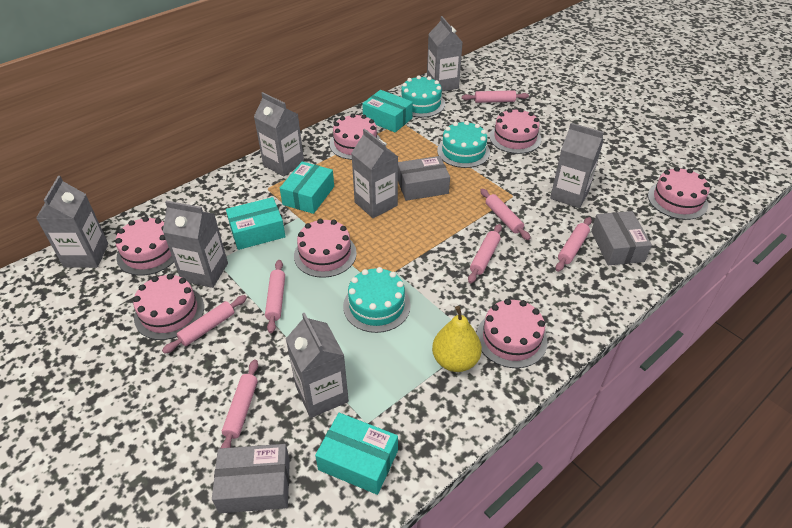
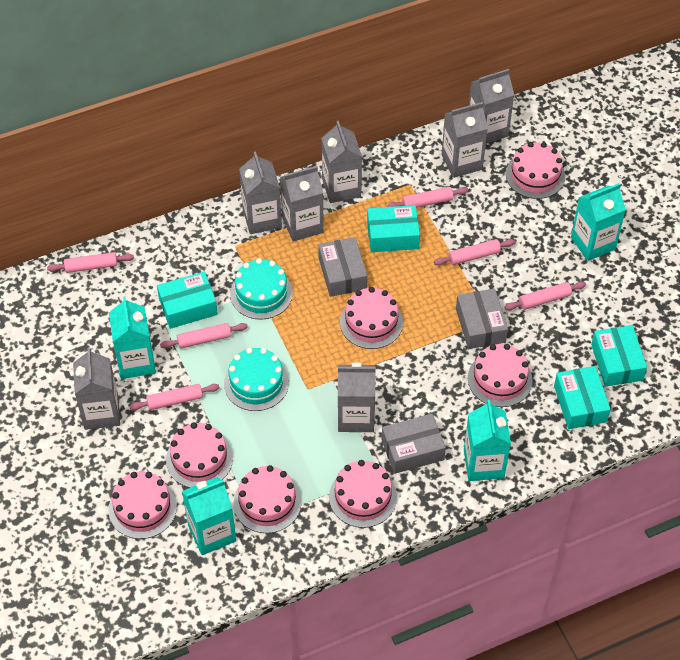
pink rolling pin: [162,295,247,354] [220,360,258,448] [265,260,285,333] [462,90,529,103] [468,224,502,283] [480,189,531,240] [556,217,592,272] = 7 -> [47,252,134,273] [129,384,219,410] [160,323,248,349] [387,187,468,208] [434,239,515,265] [505,281,586,311] = 6
turquoise cake: [343,267,411,333] [400,75,445,118] [437,121,490,168] = 3 -> [224,348,289,411] [230,258,293,320] = 2
turquoise carton: none = 0 -> [109,296,156,379] [182,477,236,555] [464,400,511,481] [571,183,626,261] = 4
yellow pear: [432,306,482,372] = 1 -> none = 0

